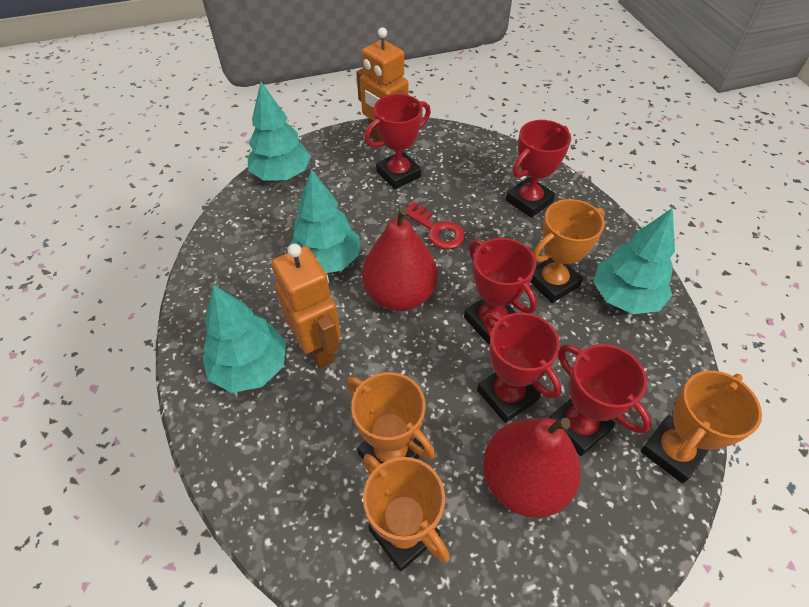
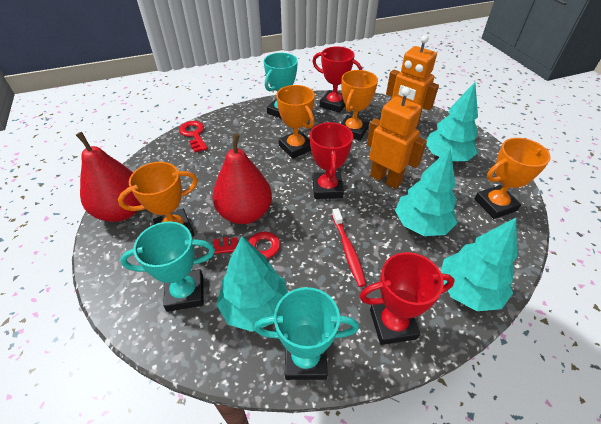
red key: [405,202,465,249] = 1 -> [179,121,208,153] [214,232,280,258] = 2
red toothbrush: none = 0 -> [332,208,366,287] = 1
red trophy: [364,94,431,189] [464,238,537,344] [477,312,562,423] [506,120,571,218] [549,344,652,456] = 5 -> [310,122,353,199] [312,46,362,113] [360,252,455,345] = 3
turquoise trophy: none = 0 -> [120,221,215,312] [254,287,359,380] [264,53,298,119] = 3

